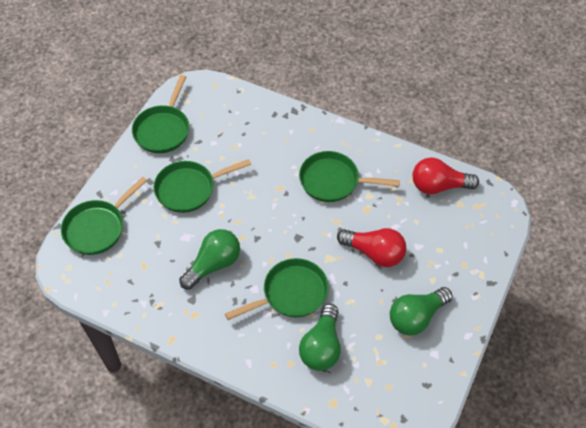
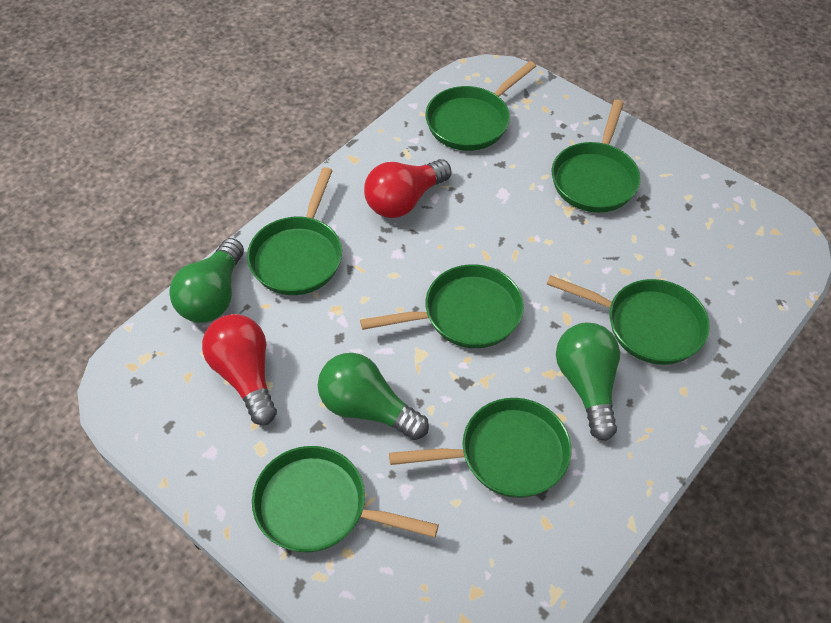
green pan: [61,176,147,255] [132,75,189,153] [153,159,251,213] [225,258,329,320] [299,151,400,202] = 5 -> [247,167,342,295] [252,446,439,553] [360,264,524,348] [389,398,572,498] [426,61,536,151] [547,275,710,365] [552,100,641,212] = 7

